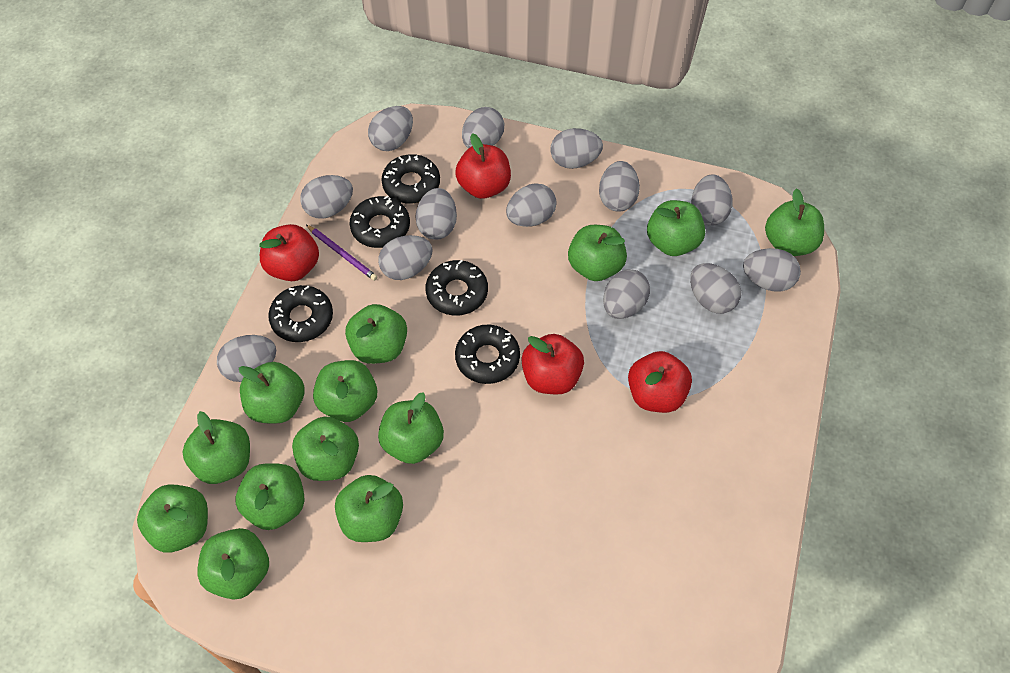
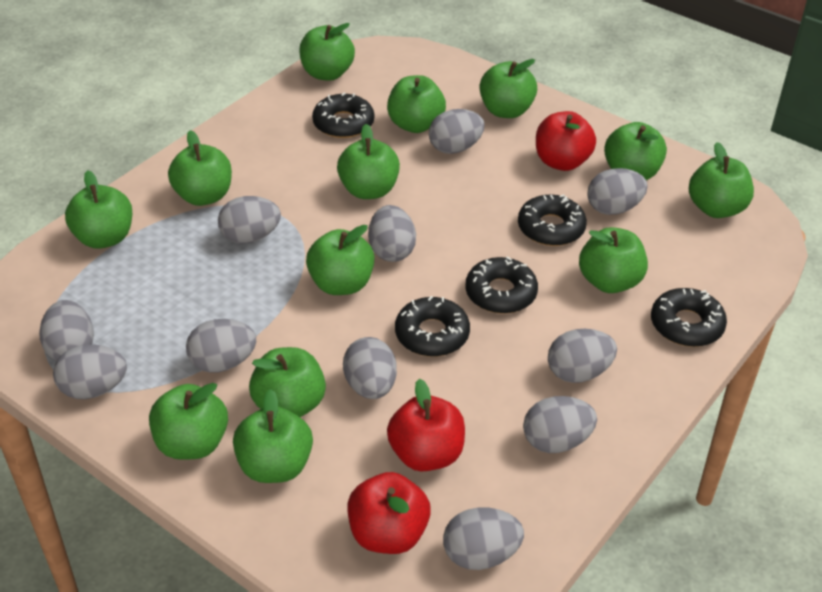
grey egg: [217,335,276,382] [300,175,353,219] [368,106,413,151] [378,235,433,280] [415,188,457,240] [462,107,504,149] [506,183,557,227] [551,128,603,169] [599,161,640,212] [603,269,650,319] [690,263,741,314] [691,174,733,226] [743,248,801,292] = 13 -> [39,300,94,361] [53,345,127,399] [186,319,256,373] [218,196,281,244] [343,337,397,399] [368,205,416,262] [429,109,485,154] [443,507,524,570] [523,396,597,453] [548,329,617,383] [587,168,648,215] = 11
purple pencil: [306,225,378,281] = 1 -> none = 0
red apple: [259,224,319,281] [455,133,511,199] [521,334,584,394] [628,351,692,413] = 4 -> [347,472,431,554] [387,379,465,471] [536,111,596,171] = 3

